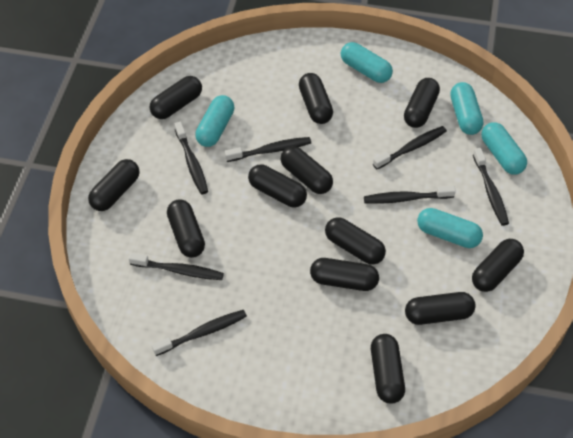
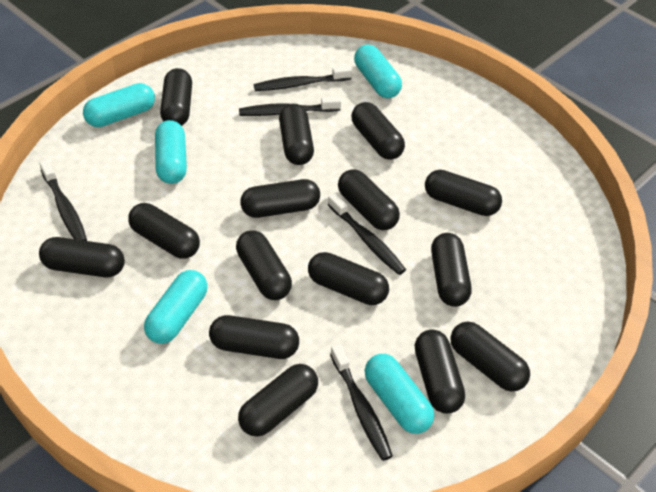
black capsule: [88,159,139,211] [150,76,202,119] [167,199,205,258] [248,165,307,207] [281,146,333,194] [299,73,333,124] [310,258,379,291] [325,217,386,265] [371,334,405,404] [404,78,440,128] [405,292,476,325] [472,239,524,292] = 12 -> [39,237,125,277] [128,203,200,259] [160,68,192,126] [209,315,299,359] [236,230,292,300] [238,364,318,437] [240,179,320,218] [279,104,314,165] [308,252,389,305] [338,169,400,230] [351,102,405,160] [415,330,465,414] [425,170,502,216] [431,233,472,307] [451,322,530,392] = 15
black toothbrush: [129,253,224,280] [152,310,247,356] [174,122,208,194] [225,137,311,162] [364,186,456,204] [373,126,447,169] [473,148,509,226] = 7 -> [39,159,87,241] [239,96,341,116] [254,66,352,91] [328,193,406,275] [330,344,393,461] = 5

